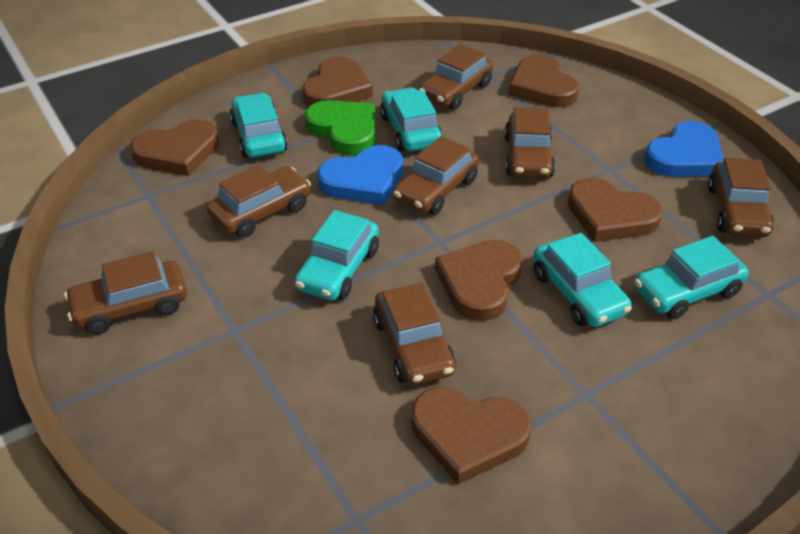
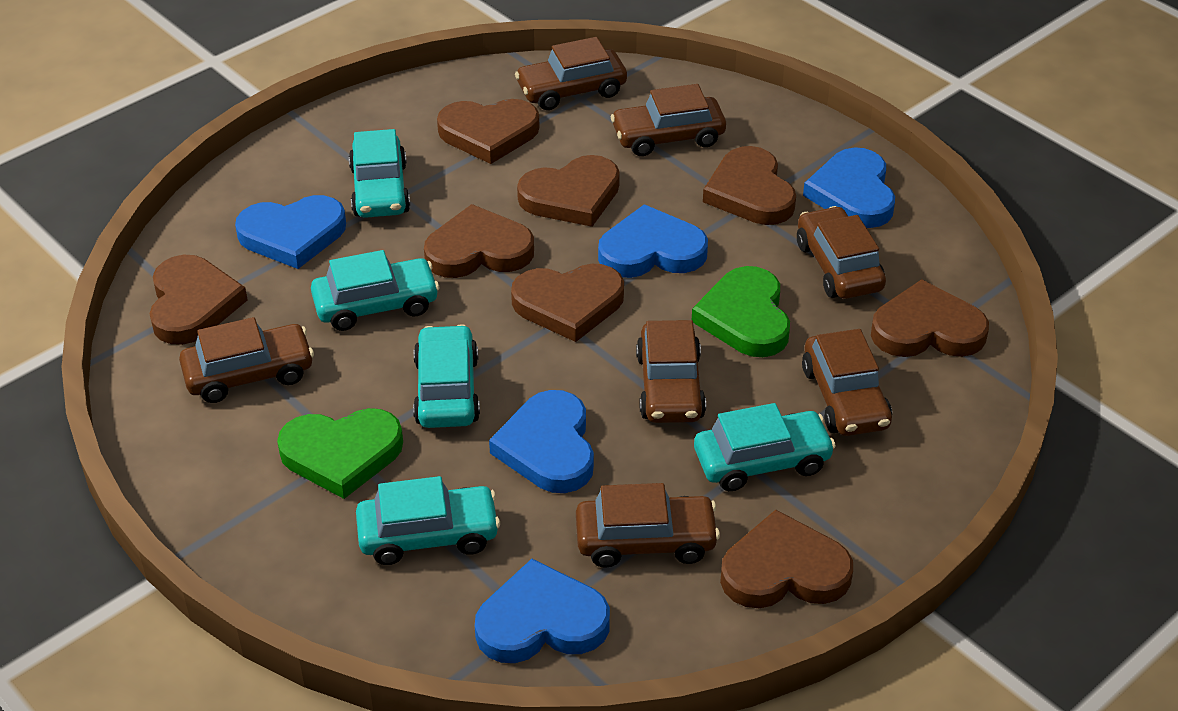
blue heart: [317,145,403,205] [644,121,724,177] = 2 -> [235,195,346,269] [475,559,610,663] [489,390,594,493] [598,204,708,278] [803,147,895,228] = 5
brown heart: [130,119,219,176] [302,56,373,106] [412,387,531,484] [435,239,523,321] [508,54,579,107] [568,178,663,242] = 6 -> [149,255,248,345] [424,204,534,278] [437,99,540,164] [511,264,624,342] [517,155,620,227] [703,146,796,225] [720,509,853,608] [871,279,989,357] = 8
green heart: [305,100,375,155] = 1 -> [277,408,403,499] [692,266,790,357] = 2

